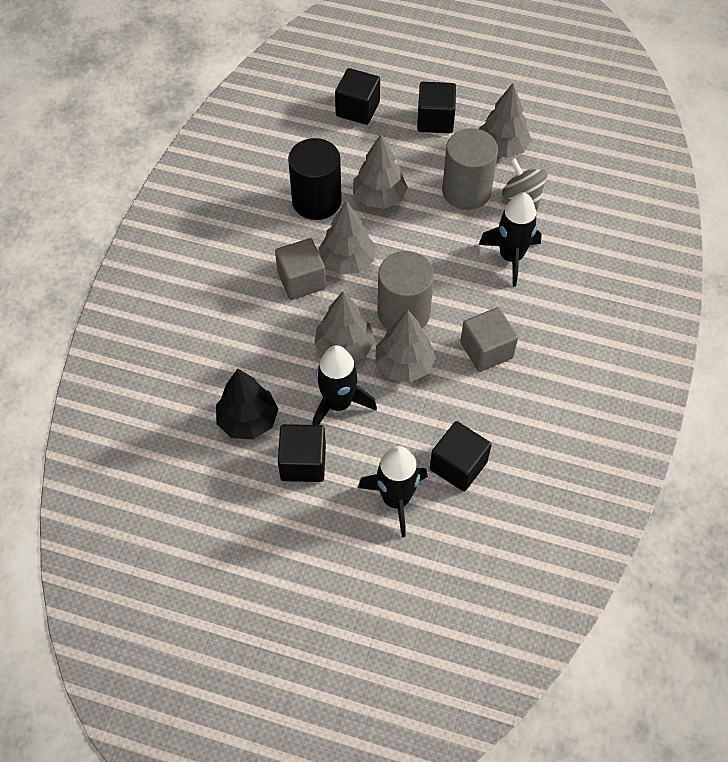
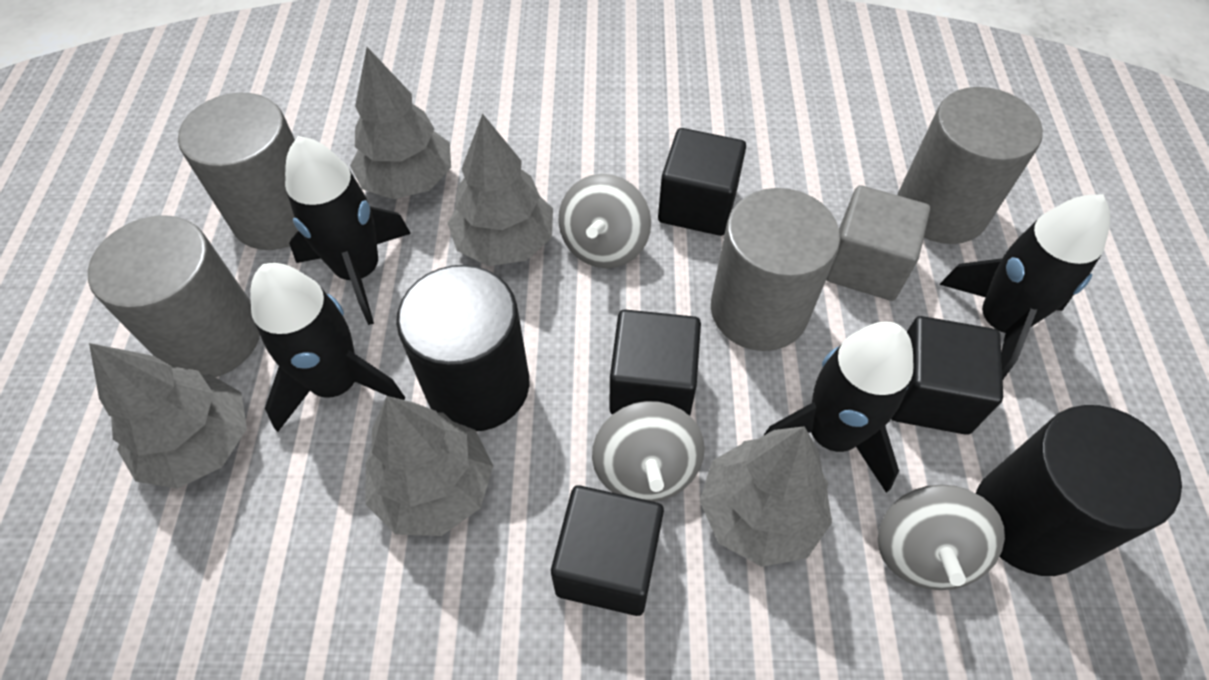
black cylinder: [288,138,342,220] = 1 -> [396,265,530,431] [976,405,1182,576] = 2
black rocket: [312,345,377,425] [358,446,428,537] [479,192,542,287] = 3 -> [250,263,405,432] [285,136,411,325] [763,322,914,493] [939,194,1110,379] = 4
black tree: [216,368,278,440] = 1 -> none = 0
grey cube: [275,238,326,300] [460,307,518,372] = 2 -> [826,185,930,301] = 1
grey cylinder: [378,251,434,330] [442,128,498,210] = 2 -> [88,215,260,377] [178,93,298,250] [711,188,840,351] [898,87,1043,244] = 4
grey spinning top: [502,158,548,210] = 1 -> [558,174,651,268] [592,401,705,502] [878,485,1005,590] = 3

